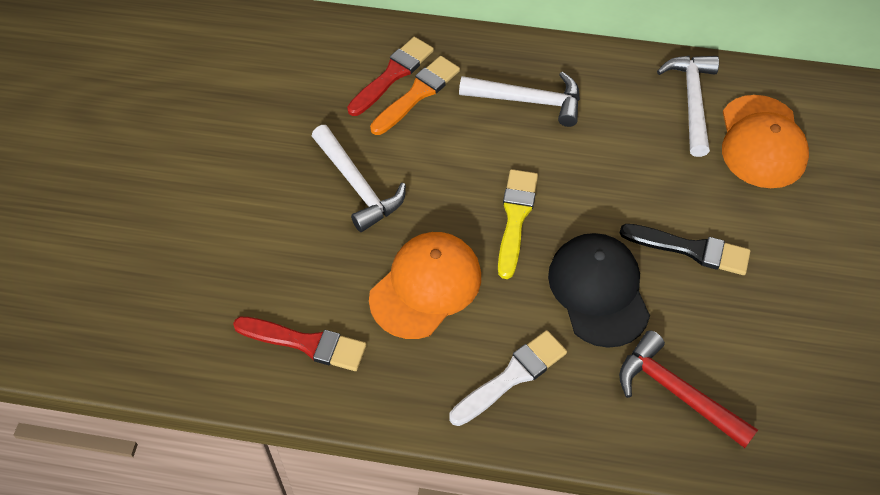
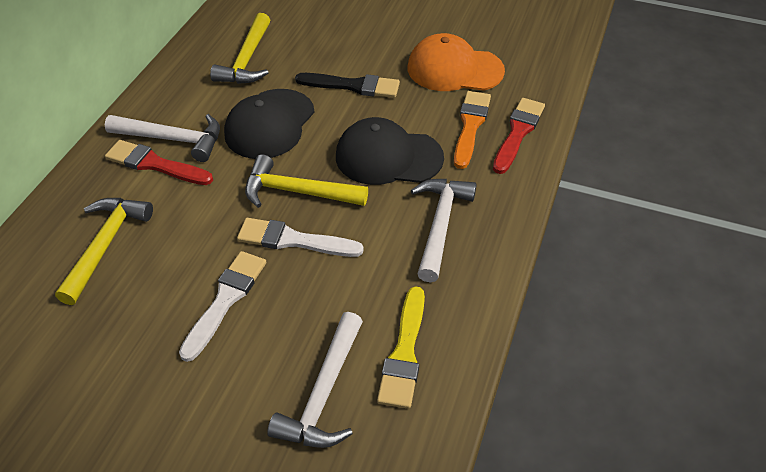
black cap: [548,233,650,348] = 1 -> [224,89,315,159] [336,117,444,185] = 2
orange cap: [369,232,481,339] [722,95,809,188] = 2 -> [408,33,505,91] = 1
red hammer: [619,330,758,448] = 1 -> none = 0
white brush: [449,330,567,426] = 1 -> [179,251,266,362] [237,218,364,257] = 2
yellow hammer: none = 0 -> [55,198,153,305] [210,13,270,84] [245,154,368,208] = 3

